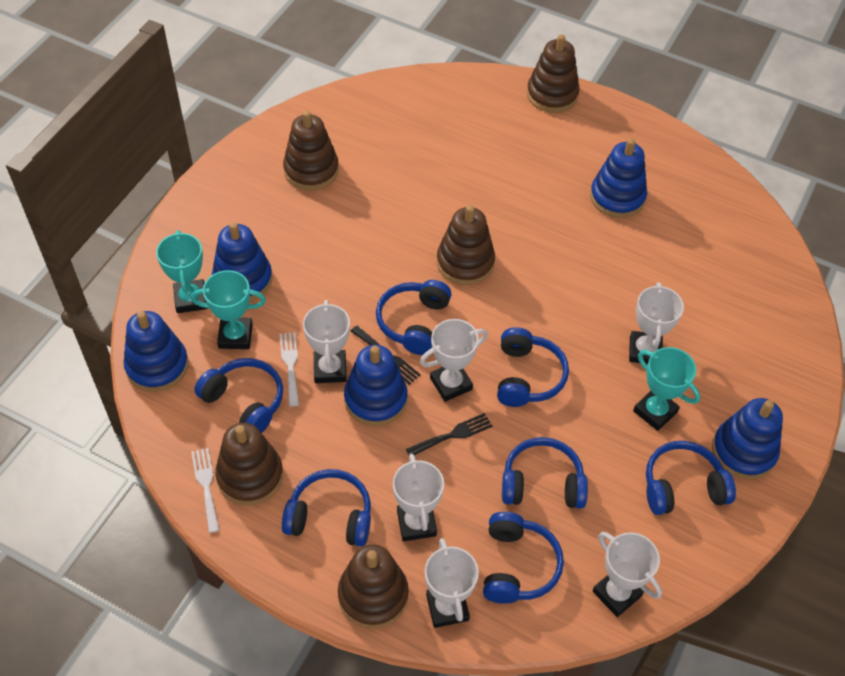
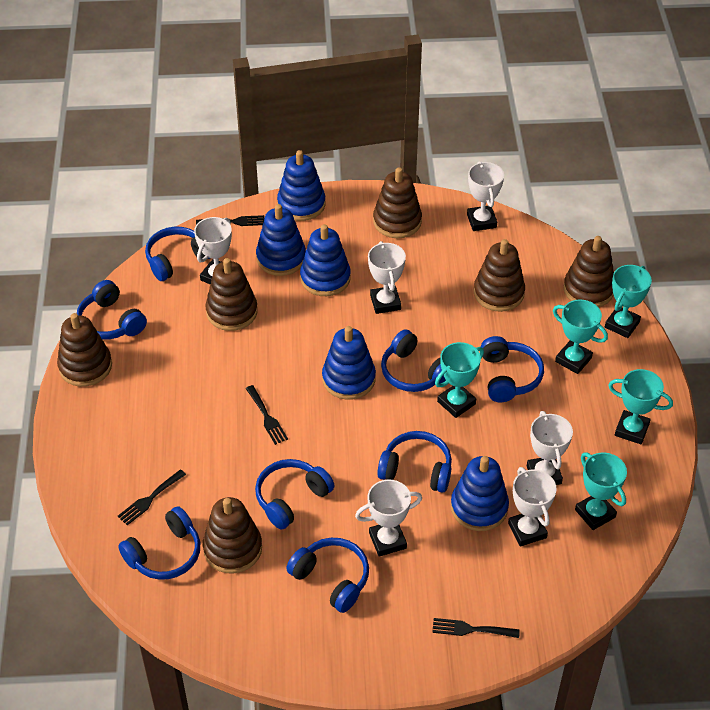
black fork: [351,326,421,385] [406,413,492,455] = 2 -> [117,470,186,525] [196,215,264,226] [246,385,288,445] [432,618,520,638] = 4
blue headphones: [194,358,283,433] [282,469,371,547] [376,280,451,355] [483,512,564,604] [497,327,569,407] [502,437,588,509] [646,441,736,515] = 7 -> [77,280,147,340] [118,506,200,580] [145,227,210,281] [255,459,334,530] [286,538,369,613] [377,431,452,493] [381,330,446,392] [481,336,544,402] = 8
brown stacking toy: [215,423,283,505] [283,110,339,190] [338,544,409,629] [437,205,495,285] [527,34,580,113] = 5 -> [57,313,112,387] [203,497,262,574] [205,258,258,331] [373,167,422,238] [474,239,525,312] [563,236,614,307] = 6
turquoise trophy: [156,230,207,313] [191,270,266,349] [633,347,700,431] = 3 -> [435,342,484,418] [553,299,608,374] [575,452,627,530] [605,265,652,338] [608,369,673,444] = 5
white fork: [191,448,220,533] [280,332,299,407] = 2 -> none = 0

